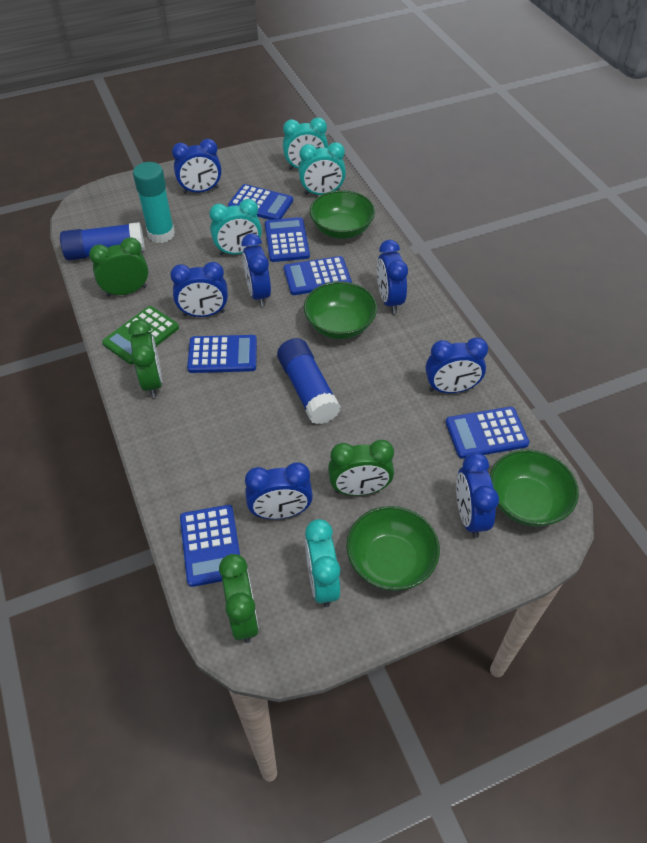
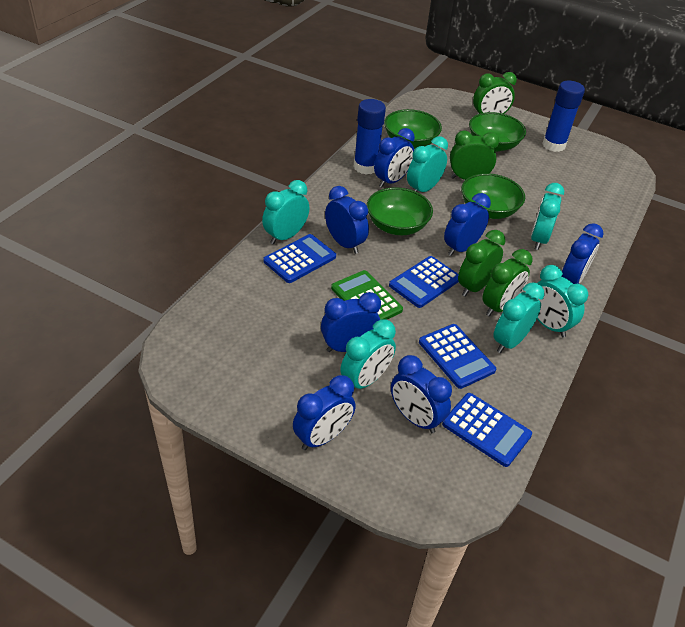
blue calculator: [180,505,240,587] [187,335,257,373] [228,184,293,220] [265,217,310,262] [284,256,352,295] [446,407,529,459] = 6 -> [263,234,336,283] [389,256,459,308] [419,324,496,389] [442,393,532,467] = 4
turquoise clock: [209,199,262,256] [283,117,328,170] [299,142,346,195] [305,519,340,607] = 4 -> [262,180,309,245] [340,319,396,389] [407,136,448,192] [493,282,545,353] [531,183,564,250] [537,265,588,338] = 6
turquoise glue stick: [133,162,175,243] = 1 -> none = 0

